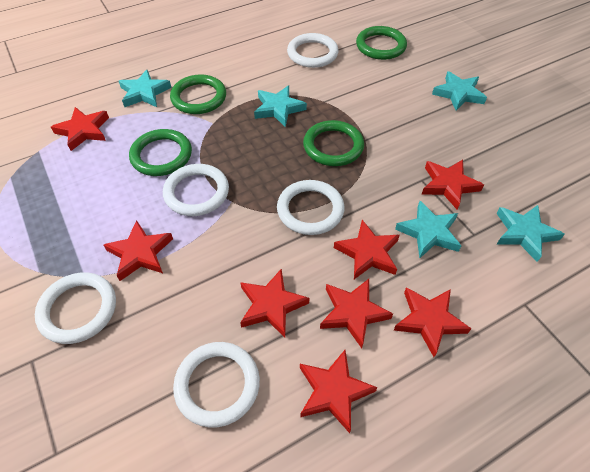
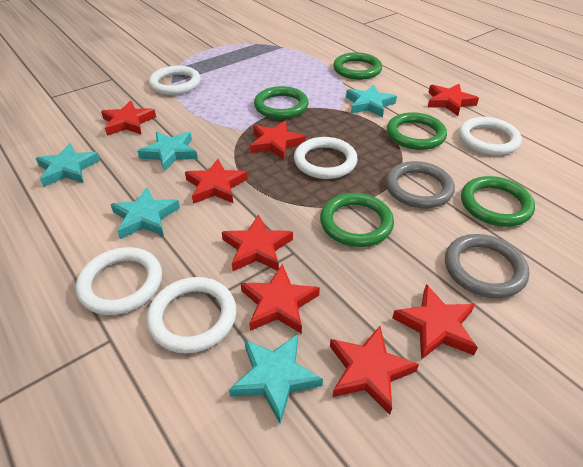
green ring: [129,129,192,176] [170,74,226,114] [303,120,364,166] [356,26,407,60] = 4 -> [254,86,309,119] [320,193,394,247] [333,52,382,80] [387,112,447,150] [461,176,535,227] = 5
grey ring: none = 0 -> [386,161,455,208] [445,234,529,298] = 2

